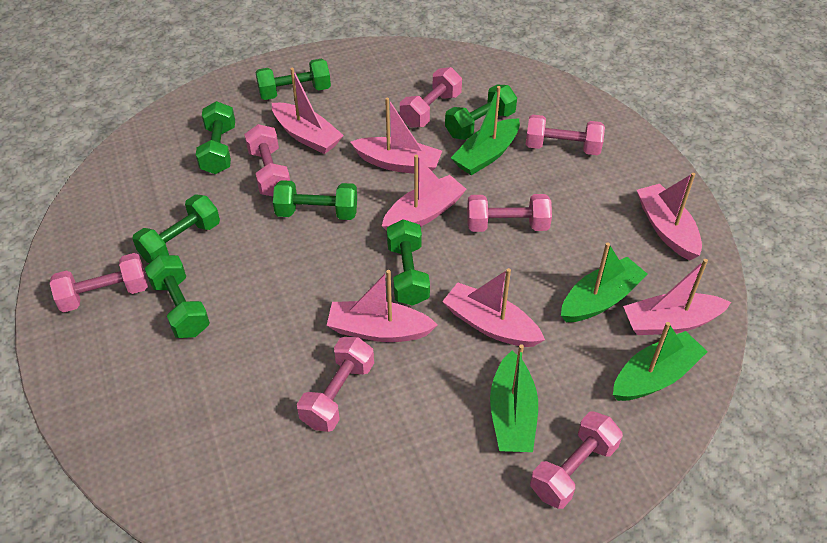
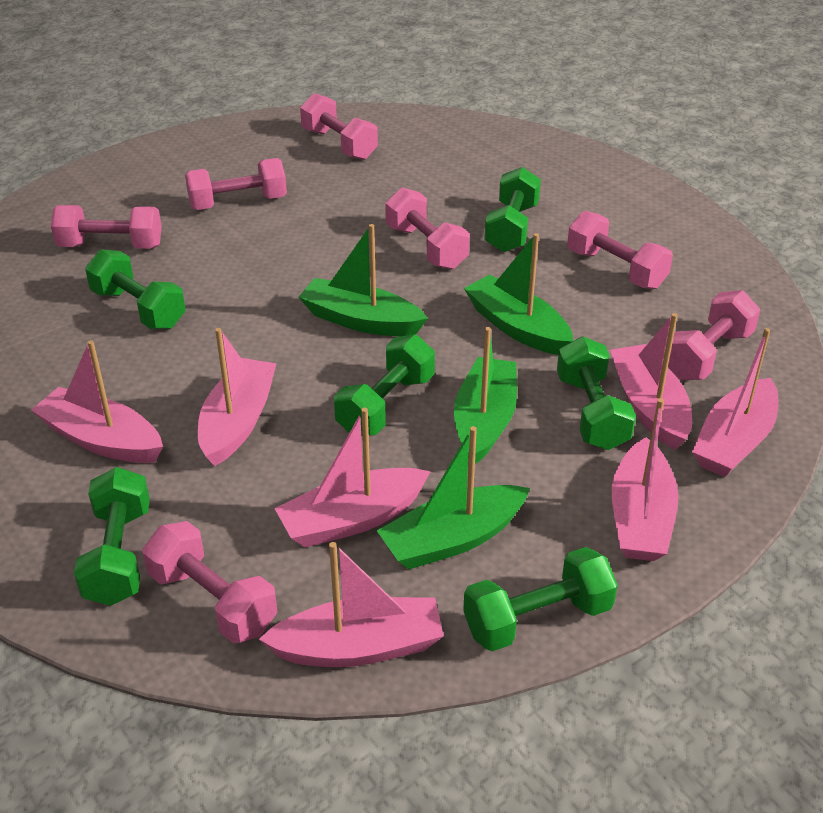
green dumbbell: [132,194,220,263] [145,255,210,338] [196,101,235,174] [256,59,331,100] [273,180,357,220] [387,219,430,306] [445,85,517,140] = 7 -> [74,467,150,606] [85,249,186,329] [334,334,435,436] [463,547,618,651] [484,167,541,252] [557,336,636,450] = 6

